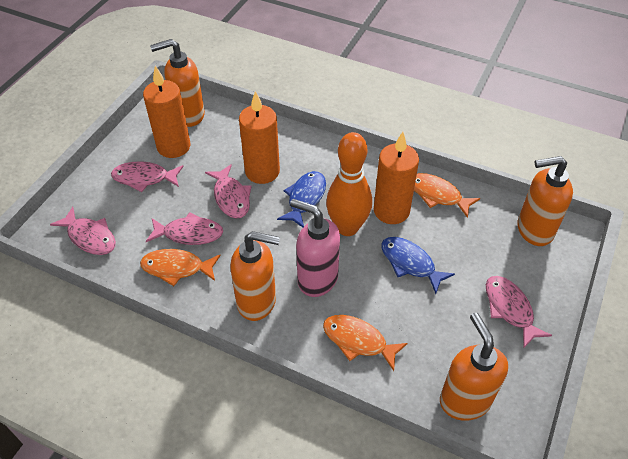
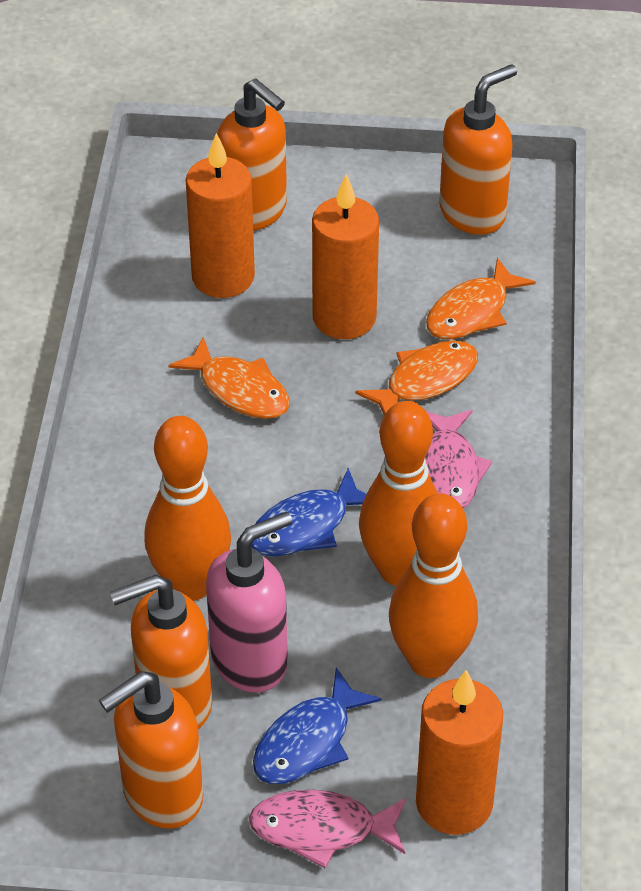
orange bowling pin: [326,132,372,236] = 1 -> [144,416,231,601] [359,401,438,586] [389,493,478,678] = 3
pink fish: [50,207,116,255] [111,161,184,192] [146,212,223,245] [205,164,252,218] [486,276,552,348] = 5 -> [249,790,406,868] [425,410,492,509] = 2

